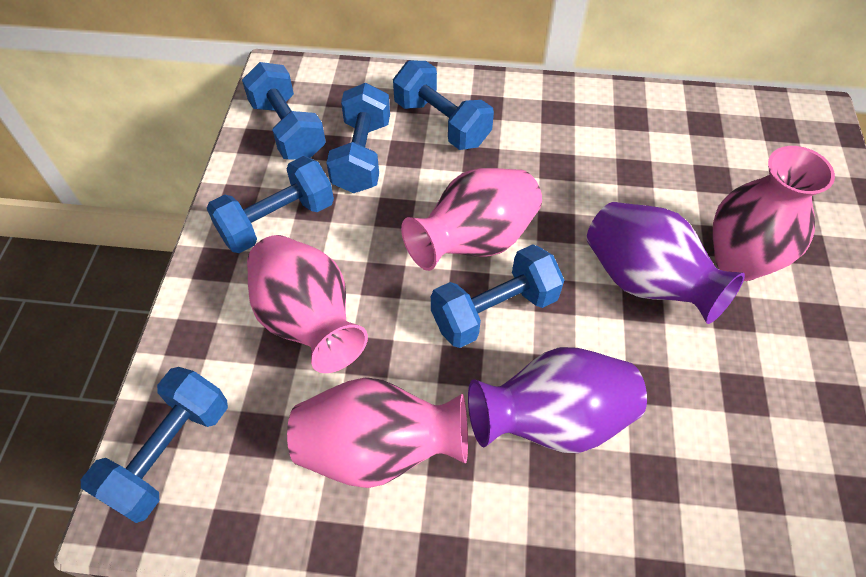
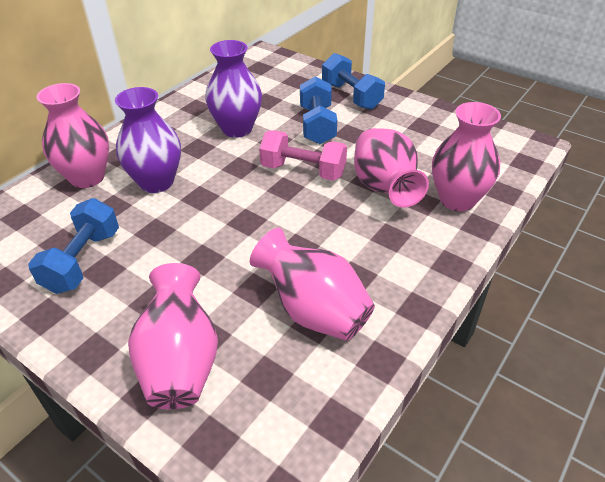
blue dumbbell: [81,367,228,523] [207,156,334,253] [242,62,326,160] [326,83,390,193] [393,61,494,150] [431,244,564,348] = 6 -> [28,198,119,294] [300,76,337,144] [322,53,385,110] = 3
pink dumbbell: none = 0 -> [259,130,347,181] = 1
pink vase: [247,235,368,373] [287,377,468,488] [401,168,542,271] [713,146,835,281] = 4 -> [37,83,109,188] [128,263,218,409] [250,228,375,341] [354,128,429,208] [432,102,501,211] = 5

